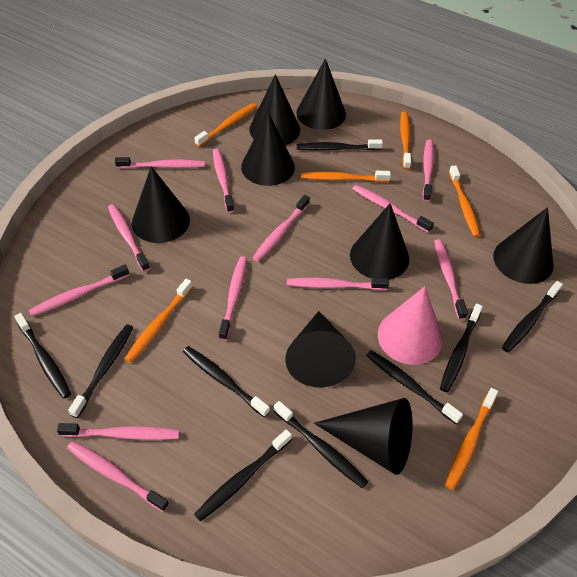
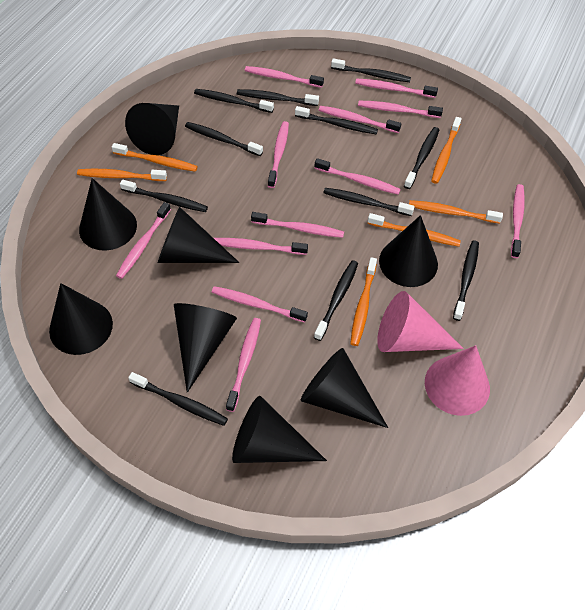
black toothbrush: [14,313,71,398] [68,324,133,418] [183,346,270,418] [194,429,292,521] [274,401,368,488] [297,139,383,150] [366,350,463,424] [440,303,483,392] [502,281,563,352] = 9 -> [120,179,208,212] [128,372,228,426] [185,122,263,156] [194,89,274,113] [237,89,319,106] [295,106,378,134] [314,260,358,341] [324,188,414,216] [331,58,411,82] [404,127,439,189] [453,241,479,321] = 11
pink cone: [378,286,443,365] = 1 -> [377,291,464,352] [425,345,490,416] = 2

